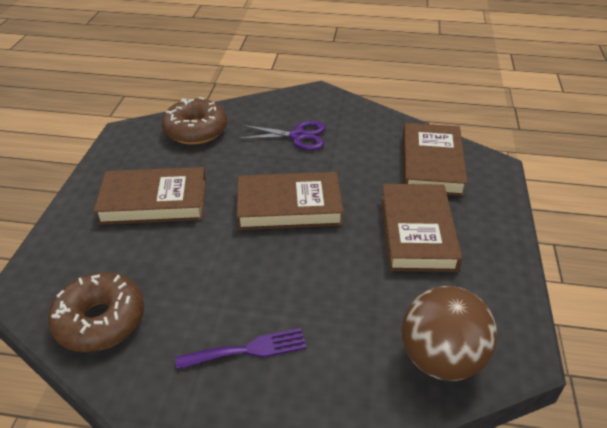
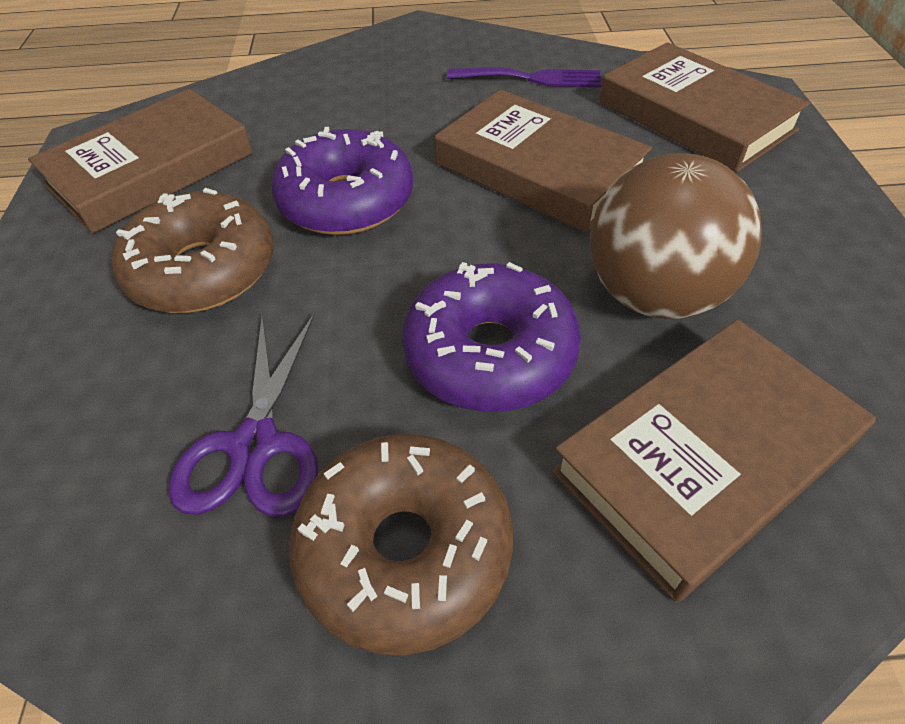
purple donut: none = 0 -> [271,127,413,235] [402,262,581,412] = 2

